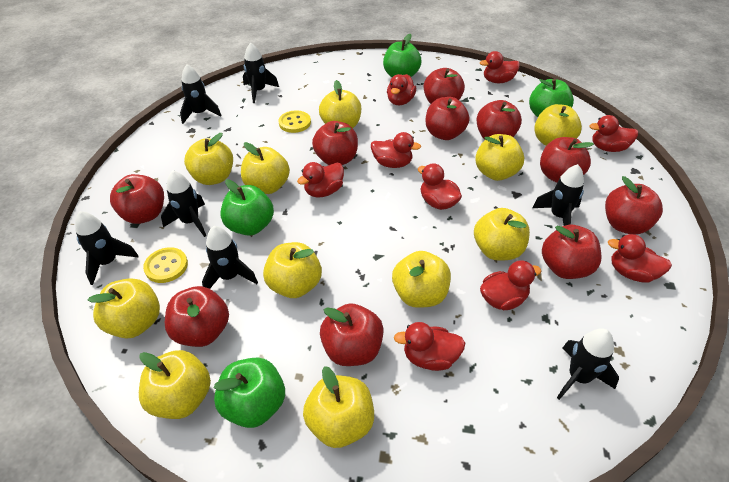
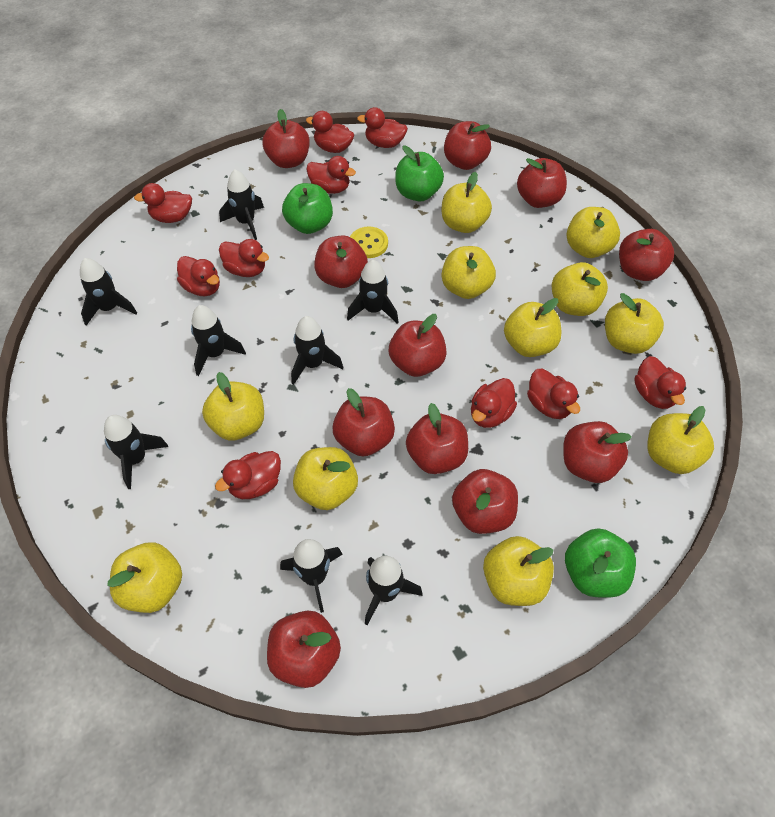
black rocket: [75,211,139,285] [161,171,206,237] [180,64,222,124] [202,226,258,289] [243,42,279,103] [532,164,584,226] [557,328,619,400] = 7 -> [80,258,137,326] [104,415,168,489] [191,305,246,376] [219,169,264,240] [280,539,343,613] [291,316,343,385] [347,260,398,324] [365,556,422,625] = 8
green apple: [214,358,285,428] [221,179,274,236] [383,34,422,77] [529,79,574,117] = 4 -> [282,183,333,234] [395,146,444,201] [565,528,636,598] = 3
red apple: [110,174,164,224] [165,286,229,347] [312,121,358,165] [320,303,384,366] [424,68,465,104] [426,97,470,140] [476,100,522,139] [540,137,594,183] [542,225,602,279] [605,176,663,235] = 10 -> [263,109,310,168] [267,611,341,688] [314,236,368,288] [333,388,395,456] [389,314,447,377] [406,403,468,474] [444,121,491,170] [452,469,518,534] [517,158,567,208] [563,421,632,483] [619,229,674,281] = 11
red duck: [297,162,344,198] [371,132,421,168] [387,74,416,105] [394,322,465,371] [418,163,462,210] [480,51,520,83] [480,260,541,310] [589,115,638,152] [608,234,672,282] = 9 -> [134,183,192,223] [177,256,220,296] [215,451,281,499] [219,239,269,277] [306,111,354,153] [306,156,356,194] [357,107,408,148] [471,378,517,428] [527,368,580,419] [634,356,686,409] = 10
yellow button: [143,247,188,283] [278,110,311,133] = 2 -> [350,226,388,258] = 1

